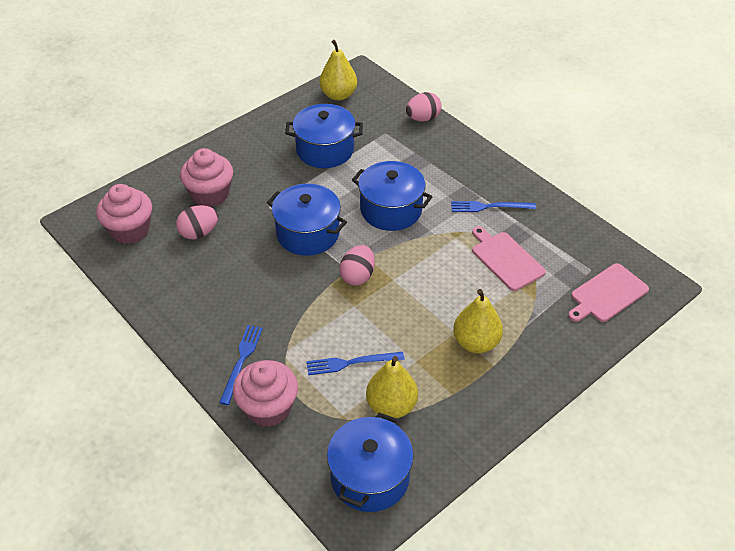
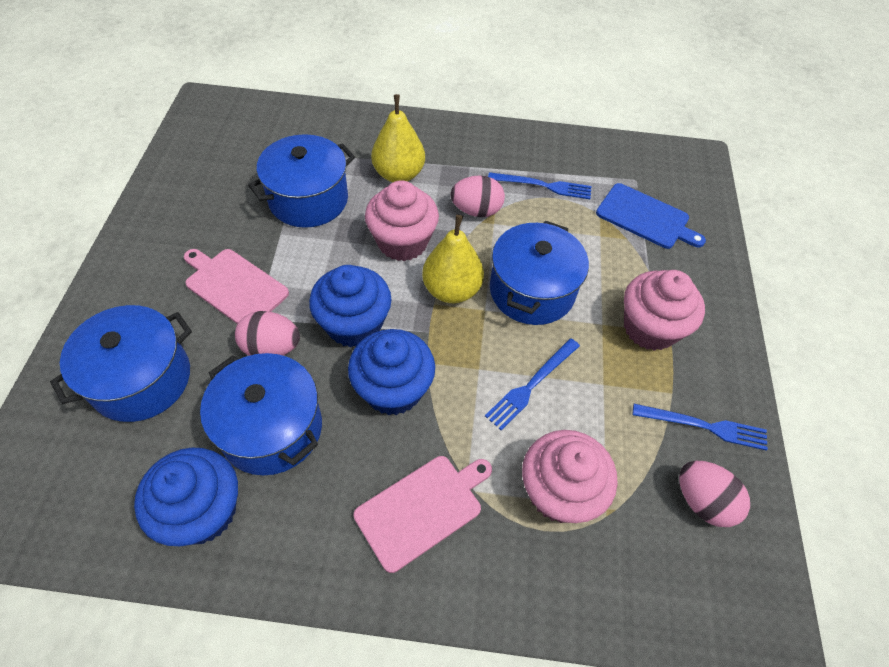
blue cupcake: none = 0 -> [134,447,238,546] [309,265,392,347] [348,329,435,415] = 3
blue cutting board: none = 0 -> [596,183,706,249] = 1
yellow pear: [320,40,357,101] [366,356,418,418] [453,289,503,353] = 3 -> [371,94,425,182] [422,215,484,303] = 2

